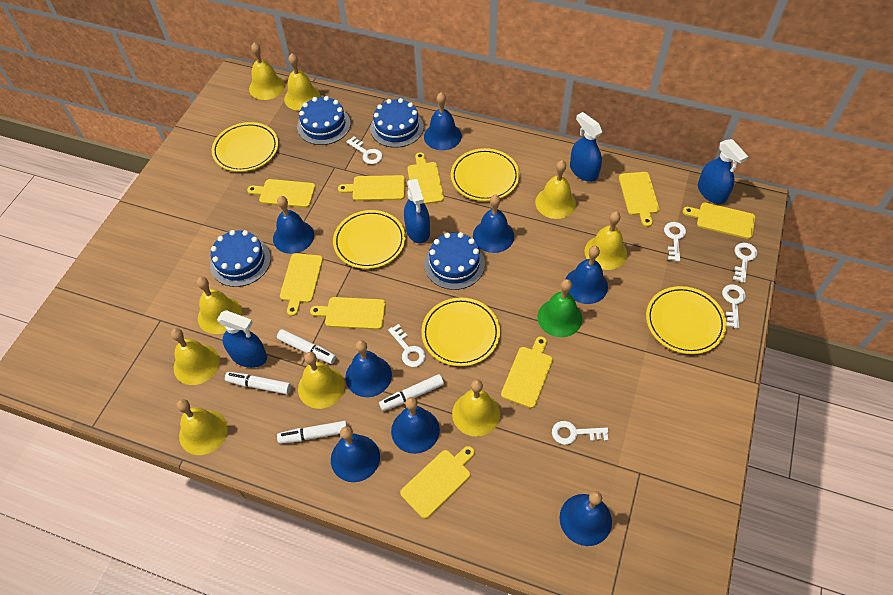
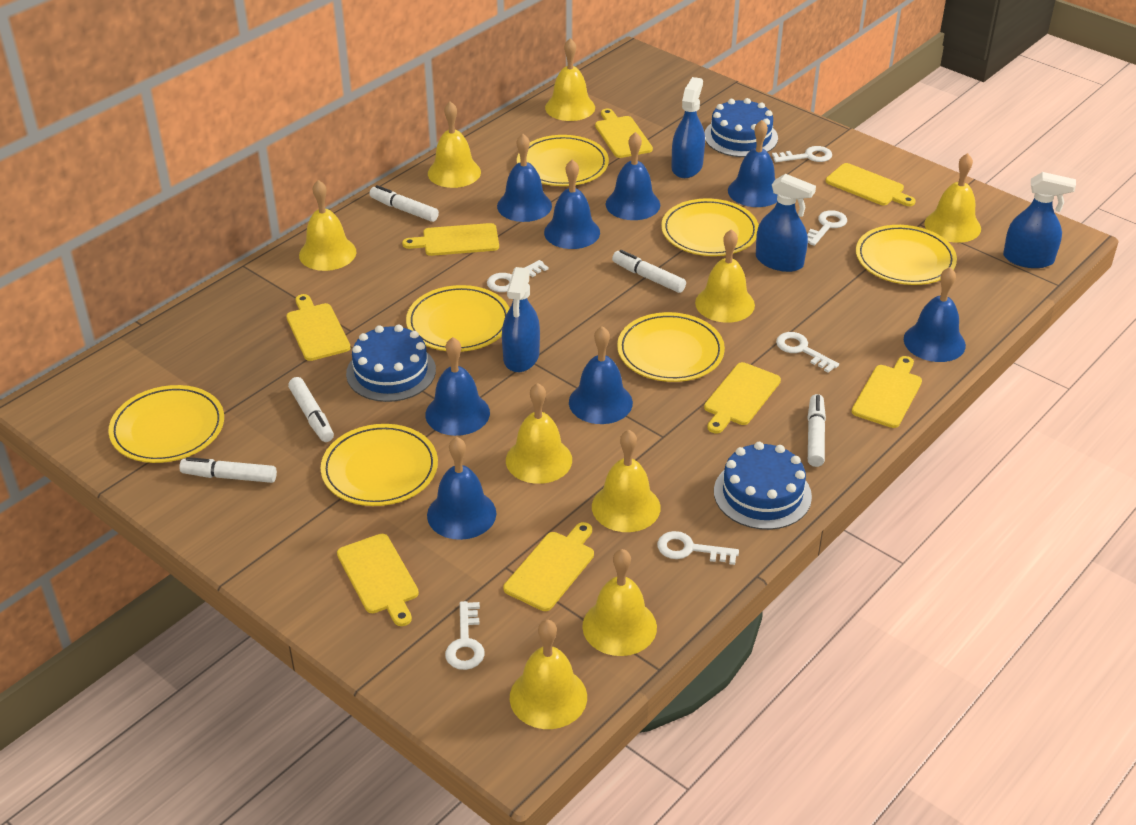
blue cake: [210,230,271,287] [297,96,351,145] [370,98,424,148] [424,232,485,290] = 4 -> [346,324,436,402] [704,98,778,157] [714,442,812,530] = 3
green bell: [537,279,582,337] = 1 -> none = 0
white marker: [225,372,291,394] [277,329,336,364] [277,421,347,444] [379,374,444,411] = 4 -> [179,457,277,483] [288,377,334,442] [369,185,439,222] [612,250,686,293] [807,394,826,467] = 5
yellow cutting board: [247,179,315,208] [280,253,323,316] [310,297,386,330] [338,175,405,201] [400,446,474,519] [407,152,444,204] [501,336,553,408] [619,172,660,227] [683,202,756,239] = 9 -> [286,294,351,361] [337,534,419,626] [402,223,499,256] [503,522,594,611] [595,109,653,158] [704,362,781,433] [826,163,916,206] [852,356,922,428] = 8
yellow plate: [212,122,278,172] [333,210,405,269] [421,298,500,366] [451,148,520,201] [646,286,726,354] = 5 -> [108,385,224,463] [321,424,438,506] [406,285,510,352] [517,135,609,186] [617,312,725,382] [661,199,759,256] [856,225,957,285] = 7

